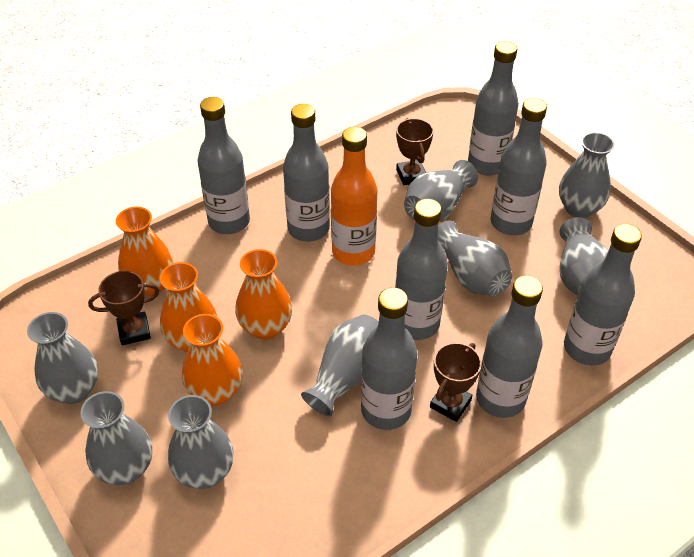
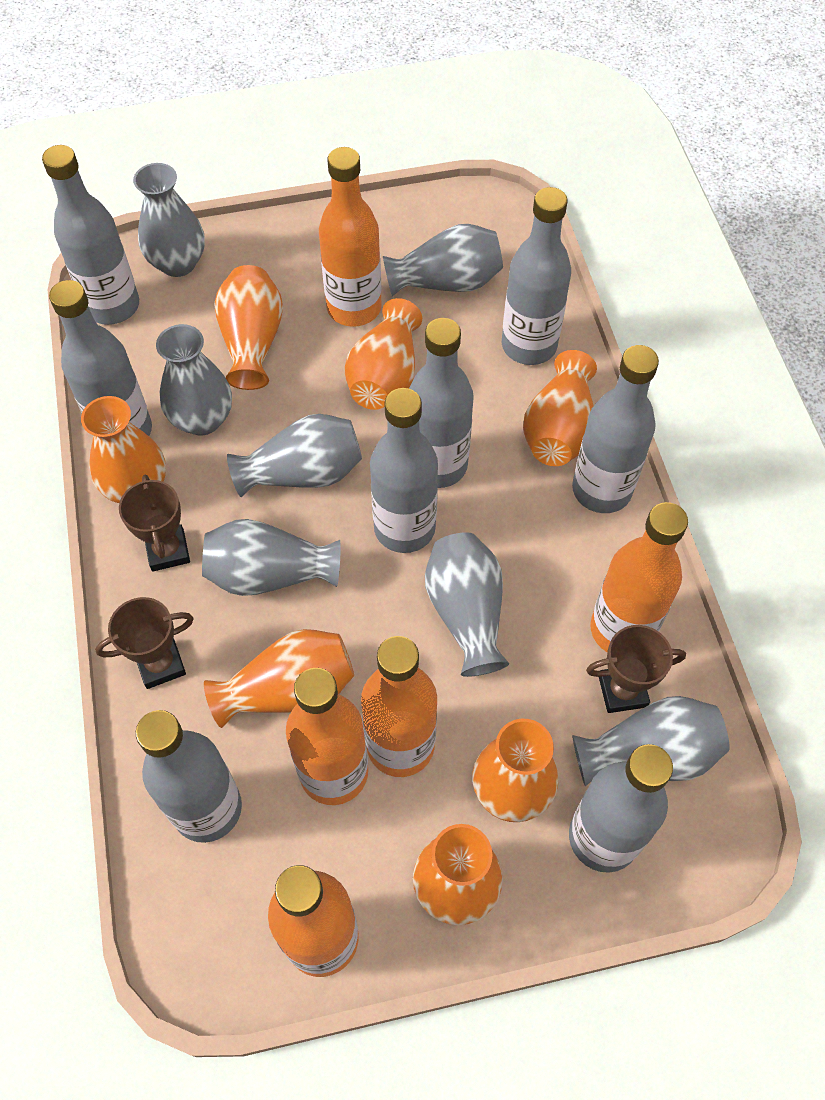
grey vase: [27,312,98,404] [80,391,152,485] [168,395,234,489] [301,315,379,416] [404,160,478,221] [437,220,512,296] [559,132,615,218] [559,217,608,295] = 8 -> [133,163,205,277] [156,324,232,435] [202,519,341,596] [227,414,362,497] [383,224,503,296] [425,532,509,677] [572,696,730,786] = 7
orange bottle: [331,127,377,266] = 1 -> [268,865,359,977] [286,668,368,805] [319,147,382,327] [361,636,437,777] [590,502,688,652] = 5
orange vase: [116,207,174,296] [160,262,218,352] [182,314,243,406] [235,249,292,340] = 4 -> [81,396,166,503] [204,629,354,728] [214,265,283,390] [345,298,422,410] [413,824,503,925] [472,719,558,822] [523,350,597,466] = 7

